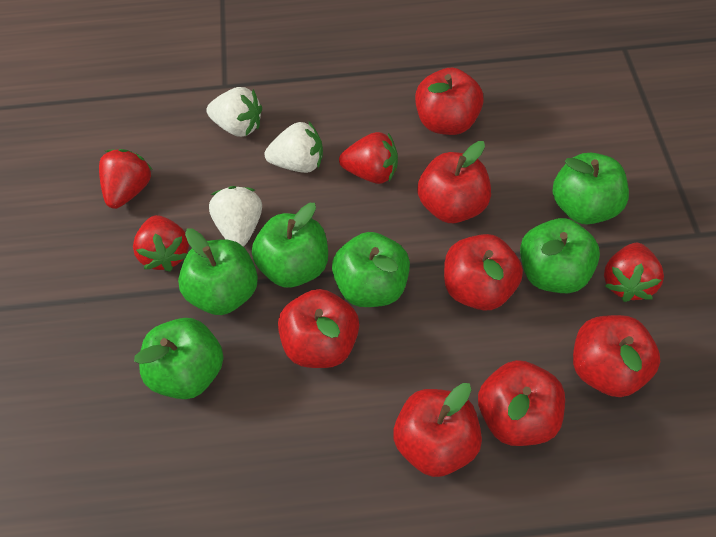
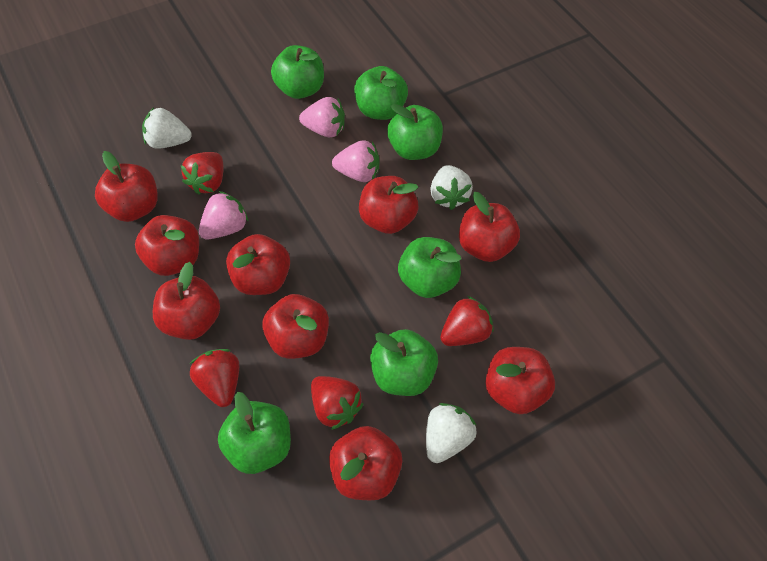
pink strawberry: none = 0 -> [199,191,249,239] [299,97,345,137] [332,140,379,182] = 3
red apple: [278,289,359,368] [393,383,482,477] [415,68,484,135] [417,141,491,223] [444,234,523,311] [478,360,565,446] [573,315,660,397] = 7 -> [95,151,158,222] [135,215,199,276] [153,262,220,340] [226,234,290,295] [262,294,329,359] [329,426,403,501] [359,176,418,234] [459,192,520,262] [485,347,555,414] = 9

